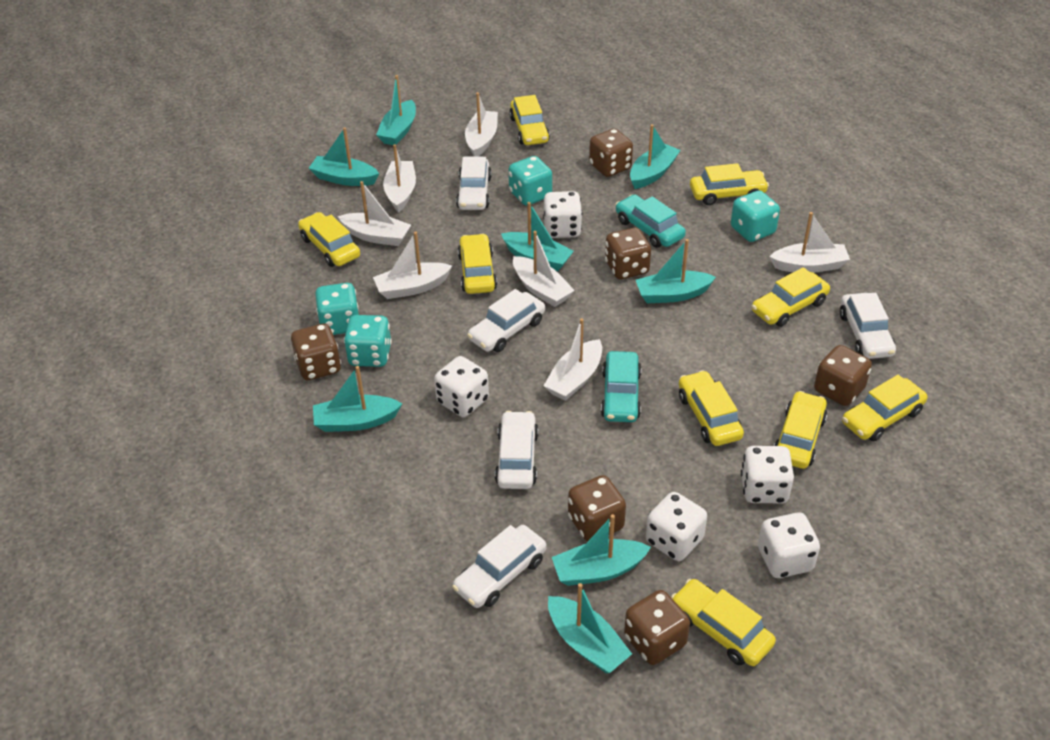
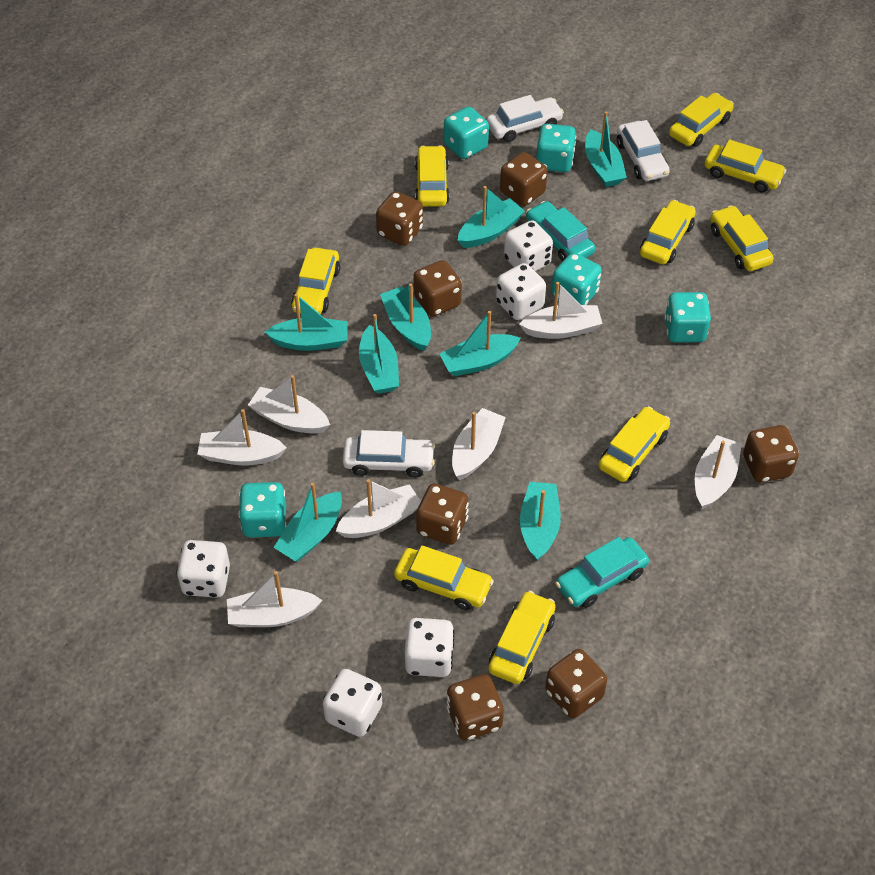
brown dice: [291,323,341,380] [568,475,626,542] [589,129,633,177] [605,228,651,279] [624,590,690,665] [814,345,872,406] = 6 -> [376,191,423,246] [413,260,462,316] [416,483,469,545] [446,674,504,741] [500,152,548,206] [545,649,607,718] [743,425,799,483] = 7
turquoise dice: [315,283,359,335] [344,315,392,367] [508,156,552,206] [731,190,780,242] = 4 -> [238,482,287,538] [444,107,489,159] [536,124,576,172] [551,253,602,305] [665,292,711,343] = 5
white car: [452,525,547,608] [456,157,492,210] [467,289,545,352] [495,411,539,489] [840,293,896,359] = 5 -> [343,430,435,478] [486,95,564,142] [617,120,670,181] = 3

